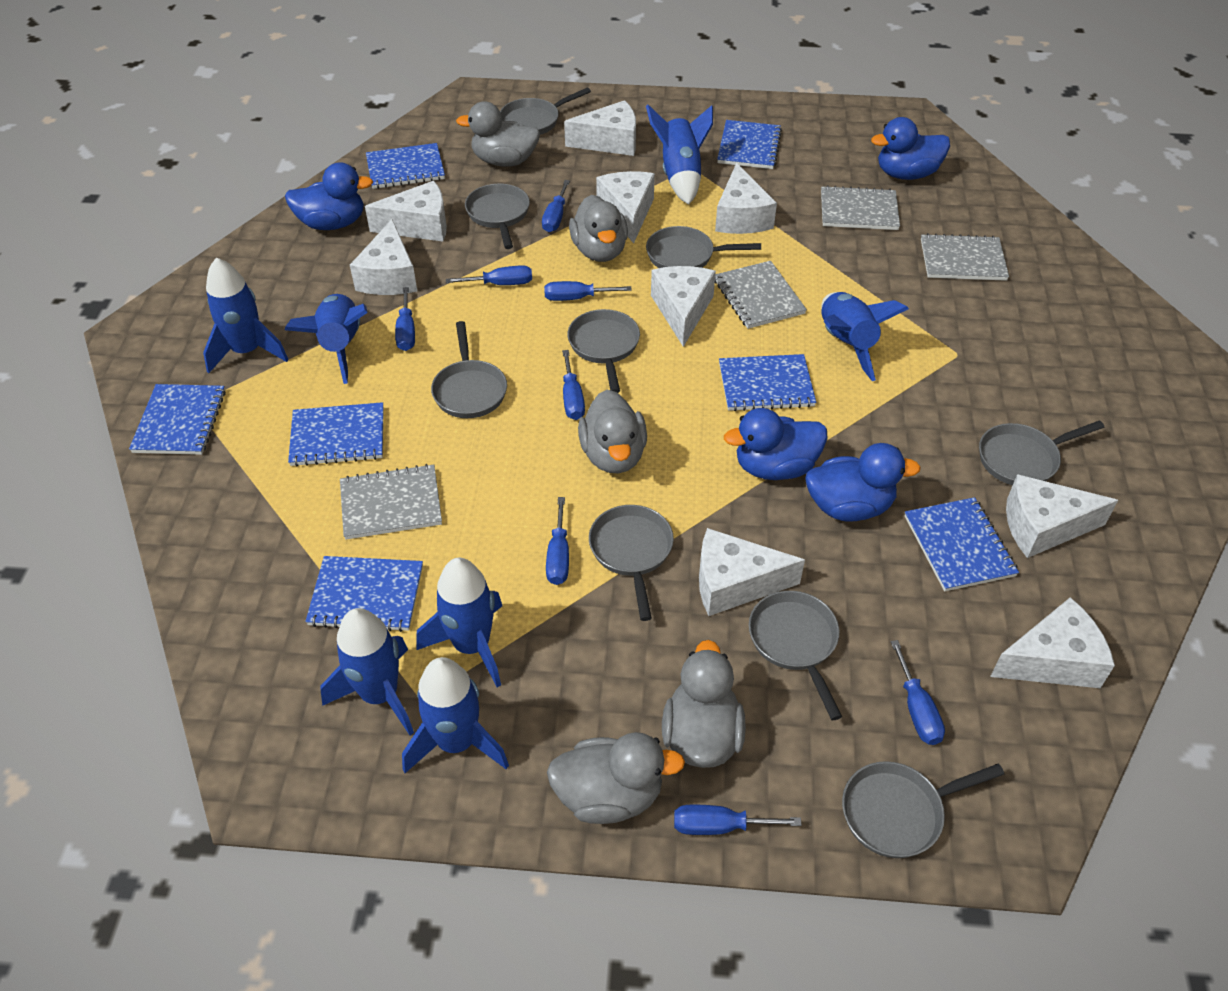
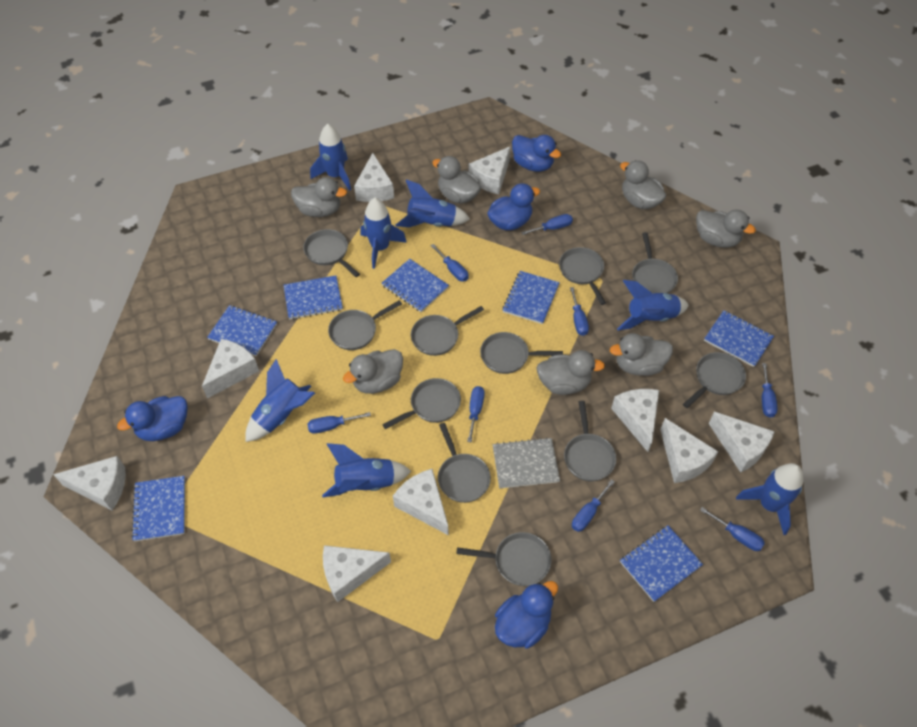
grey duck: [456,101,540,167] [547,732,685,824] [569,195,628,262] [578,390,647,473] [662,640,746,768] = 5 -> [291,177,347,217] [343,349,403,394] [432,156,481,204] [536,350,605,395] [610,333,673,376] [620,160,666,209] [696,209,756,248] = 7
grey notebook: [340,464,442,539] [715,261,807,329] [821,185,900,230] [921,233,1009,281] = 4 -> [492,438,560,488] = 1
grey pan: [431,321,507,418] [465,184,530,249] [500,88,591,135] [567,309,640,393] [589,505,674,621] [646,226,761,268] [749,591,842,720] [842,761,1005,858] [979,420,1104,485] = 9 -> [303,229,360,277] [328,300,402,350] [382,378,461,429] [411,306,484,356] [438,423,491,503] [456,532,552,586] [480,332,563,374] [559,247,606,305] [564,401,617,481] [632,232,678,293] [683,352,746,408] = 11

